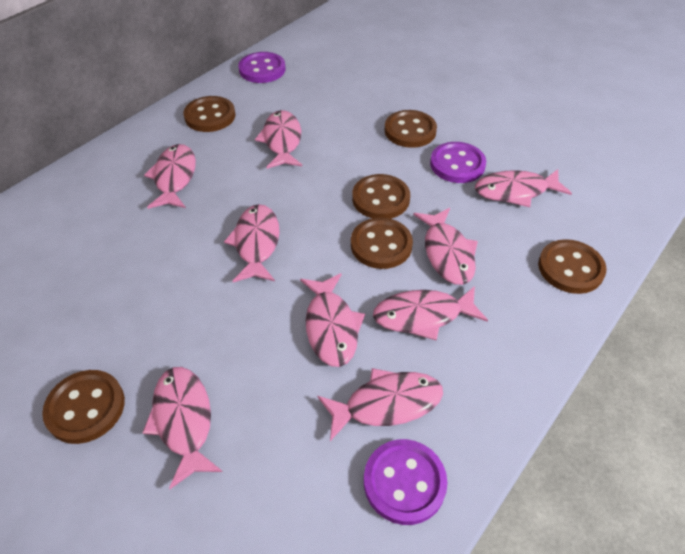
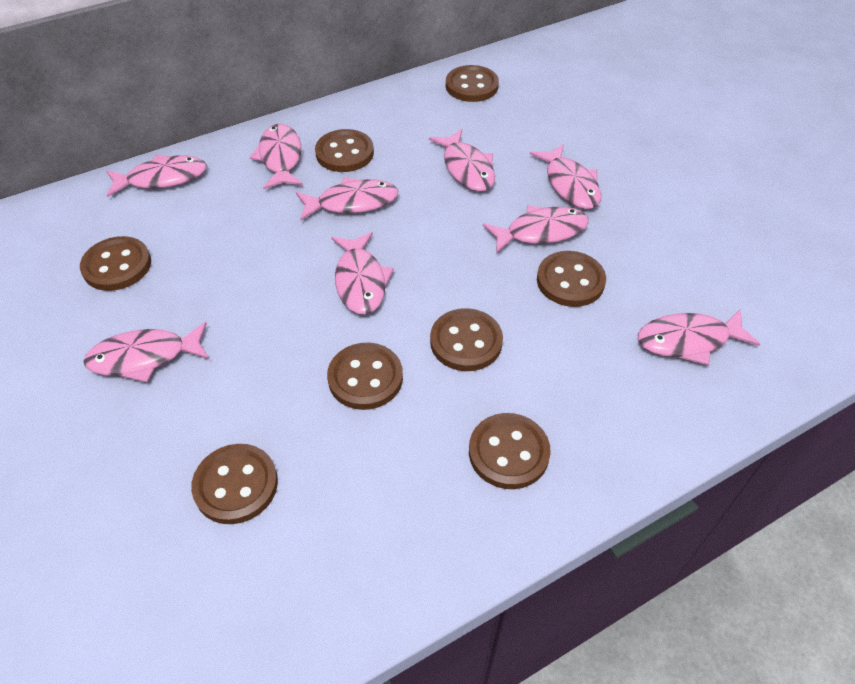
brown button: [42,370,125,444] [183,96,235,132] [351,218,413,269] [352,174,410,219] [385,110,437,148] [538,239,607,294] = 6 -> [80,236,151,291] [191,444,278,524] [315,129,374,172] [327,343,403,410] [430,308,503,371] [446,65,499,102] [469,413,551,489] [537,251,606,307] = 8
purple button: [238,52,286,83] [364,439,447,525] [430,142,486,183] = 3 -> none = 0

